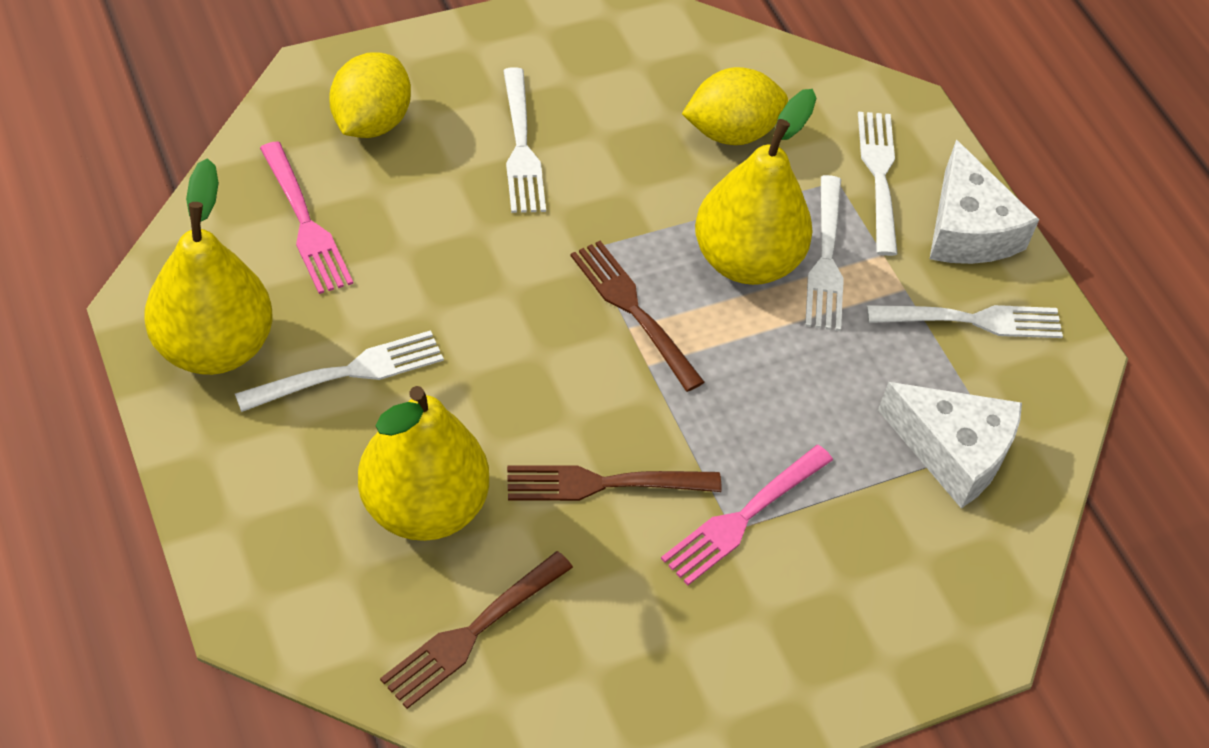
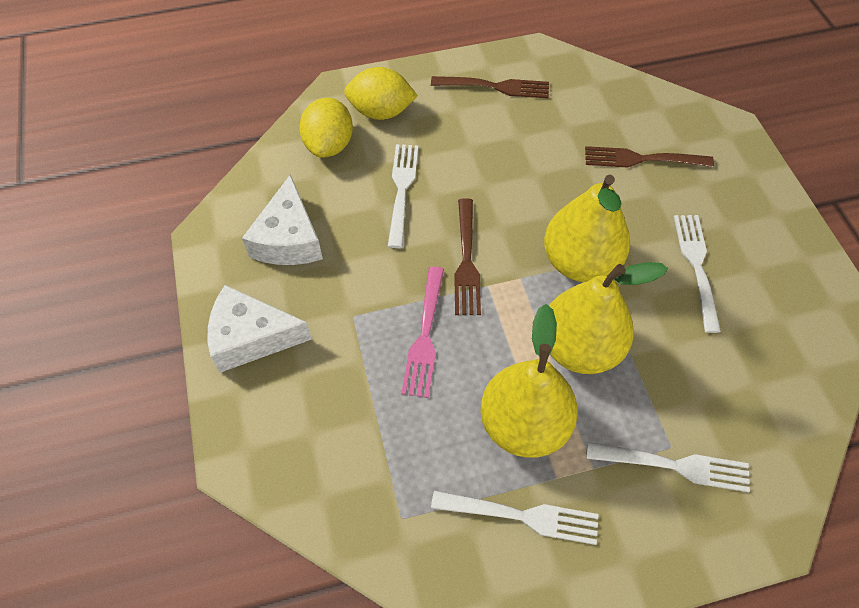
pink fork: [260,141,353,294] [661,445,833,585] = 2 -> [401,266,444,398] = 1
white fork: [235,330,444,412] [503,67,546,213] [805,175,844,331] [858,112,898,256] [867,305,1063,338] = 5 -> [388,144,418,248] [431,491,599,545] [586,442,750,492] [674,215,721,333] = 4

